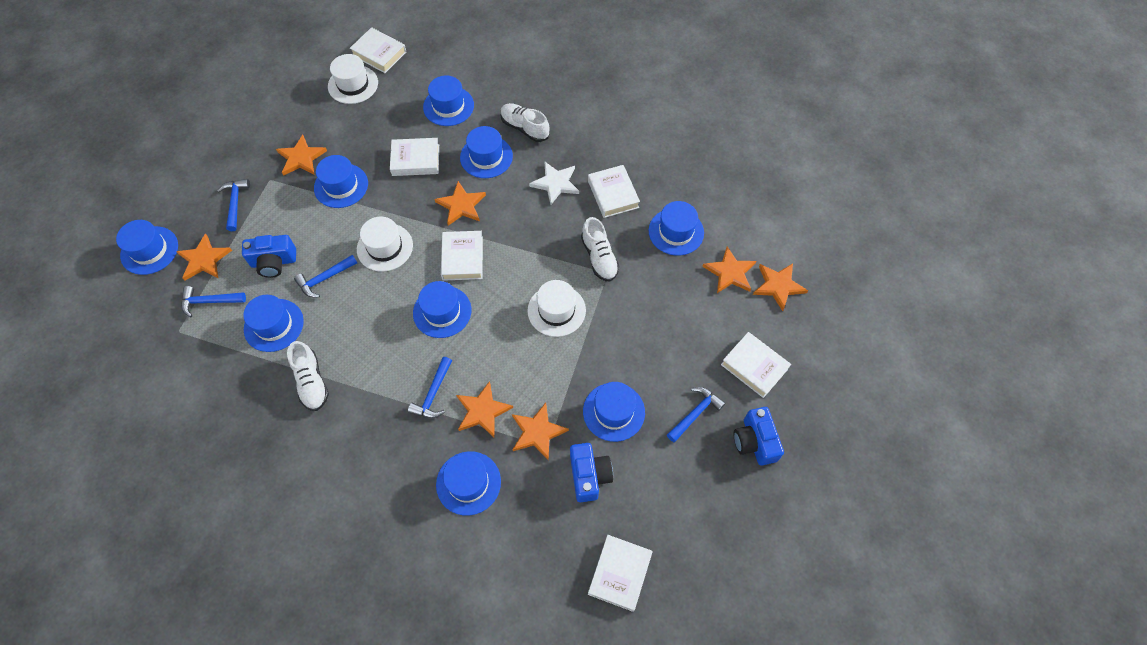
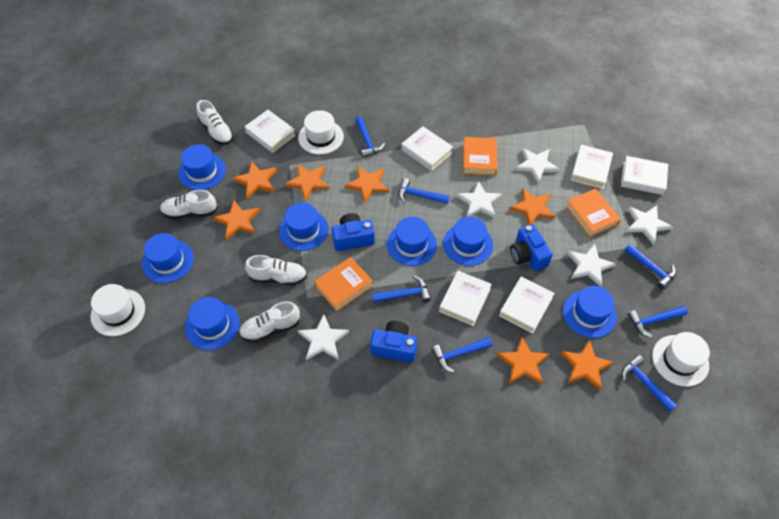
blue hammer: [182,286,246,317] [217,179,250,231] [294,255,357,297] [408,357,452,418] [667,387,726,442] = 5 -> [355,117,385,158] [372,276,431,302] [398,178,450,204] [431,337,492,373] [622,355,677,411] [624,244,676,290] [628,306,688,338] = 7
blue hat: [116,220,178,275] [243,295,304,352] [314,155,368,208] [413,281,471,338] [423,76,474,126] [436,451,501,516] [460,126,513,178] [583,382,645,442] [649,201,704,256] = 9 -> [142,233,194,283] [178,144,226,190] [185,297,240,350] [279,203,329,251] [387,217,437,266] [443,217,493,266] [563,286,617,338] = 7
orange book: none = 0 -> [314,257,373,311] [463,137,497,176] [565,189,621,238] = 3
white shoe: [287,341,329,411] [501,103,550,142] [581,217,619,281] = 3 -> [160,190,218,219] [197,100,233,145] [239,301,300,343] [245,255,307,285] = 4
white star: [529,162,579,205] = 1 -> [298,314,349,360] [456,181,502,218] [515,148,560,183] [567,244,616,287] [626,205,673,245] = 5

